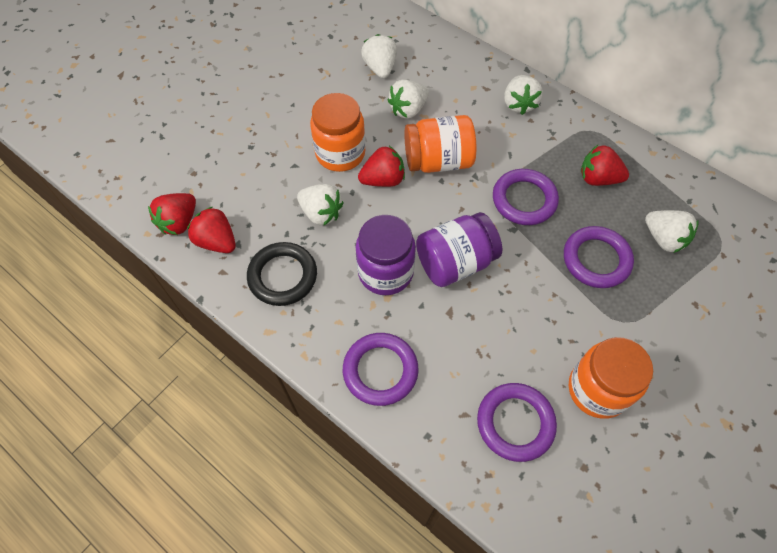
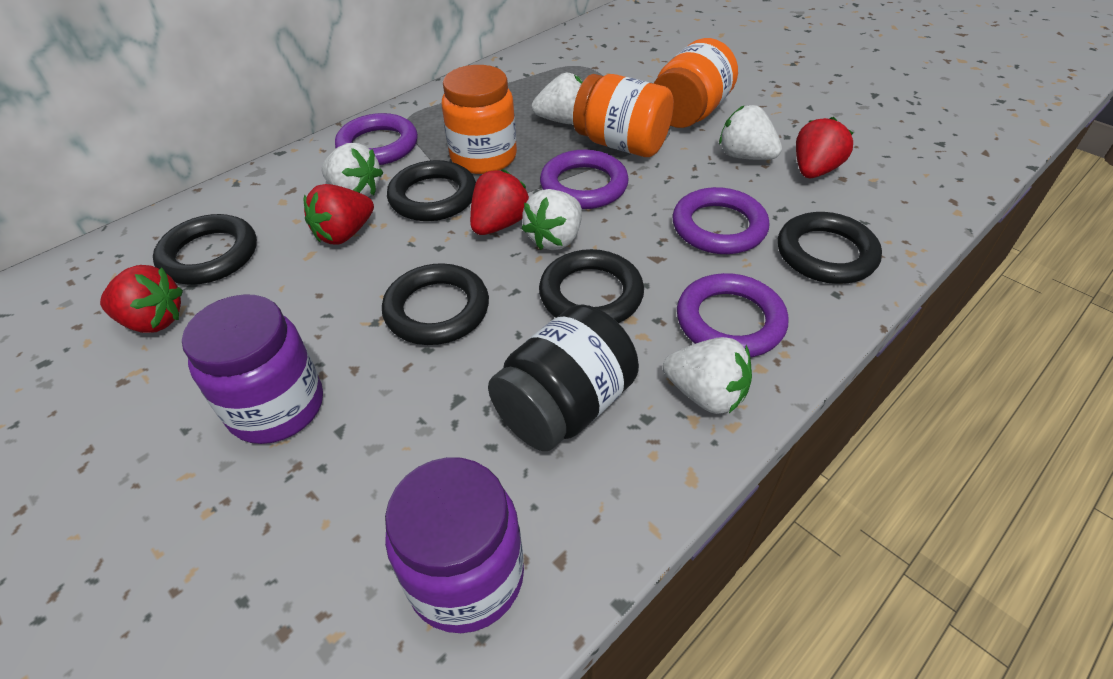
black jar: none = 0 -> [488,304,639,451] = 1
black ring: [247,242,317,306] = 1 -> [153,214,257,285] [382,263,489,345] [387,160,476,221] [539,249,644,323] [778,212,882,284] = 5

